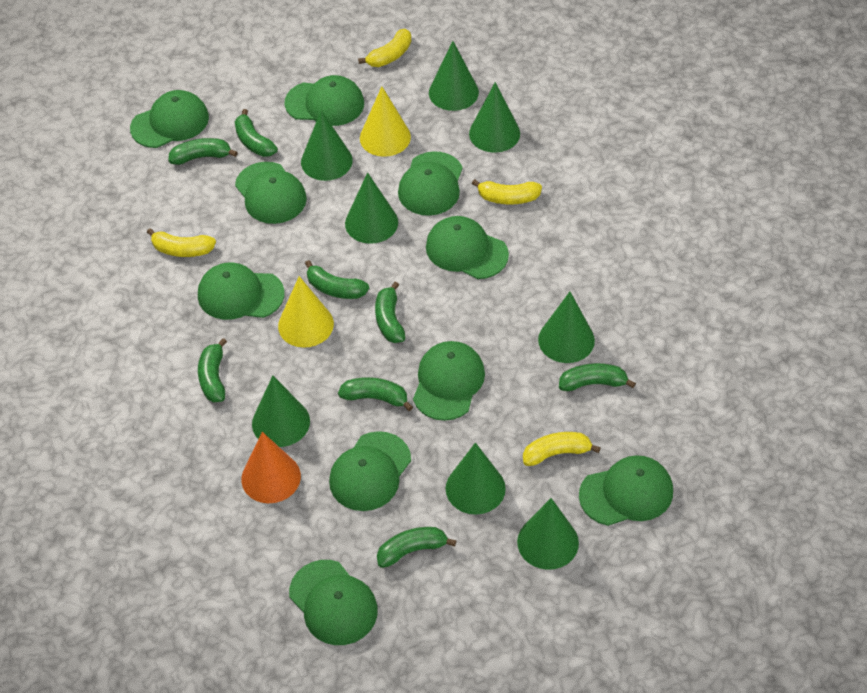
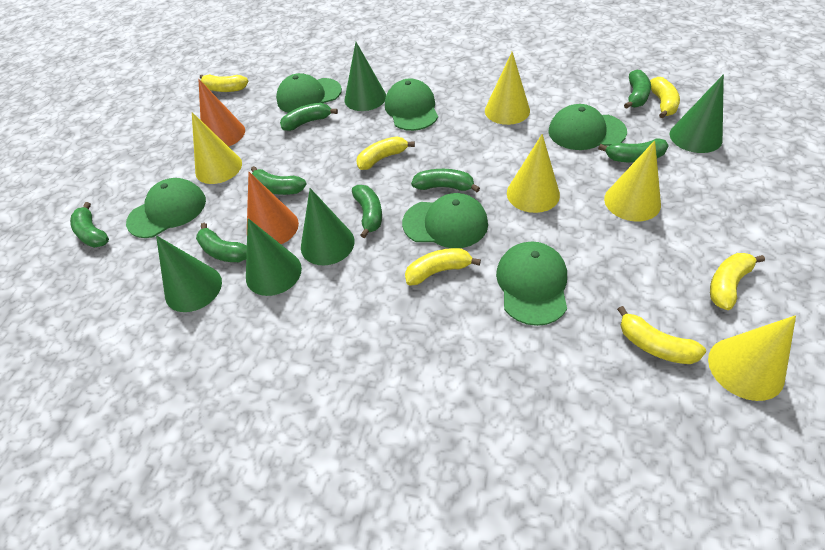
green cap: [130,90,209,148] [198,263,285,320] [235,162,307,224] [285,75,364,126] [289,560,378,645] [329,431,411,511] [398,151,463,216] [413,341,485,421] [426,216,509,279] [579,455,673,526] = 10 -> [126,178,206,238] [276,73,342,113] [385,78,438,131] [402,193,488,248] [496,242,567,326] [548,104,627,150] = 6
green cone: [252,376,310,447] [301,110,353,181] [345,172,398,244] [429,41,479,111] [446,443,506,514] [469,82,520,153] [517,498,579,570] [538,292,595,363] = 8 -> [156,235,222,312] [246,218,302,296] [301,188,355,265] [345,42,386,111] [670,74,724,153] = 5
orange cone: [241,432,301,503] = 1 -> [199,79,245,147] [247,172,299,244] = 2
yellow banana: [147,228,216,257] [358,29,411,67] [472,179,542,205] [523,432,601,466] = 4 -> [200,74,248,92] [356,136,415,170] [405,248,481,286] [617,306,706,364] [650,77,680,118] [710,253,765,310] = 6
yellow cone: [278,276,334,348] [360,87,411,157] = 2 -> [192,112,242,184] [485,51,530,125] [507,134,560,213] [604,140,661,222] [708,315,796,401] = 5

